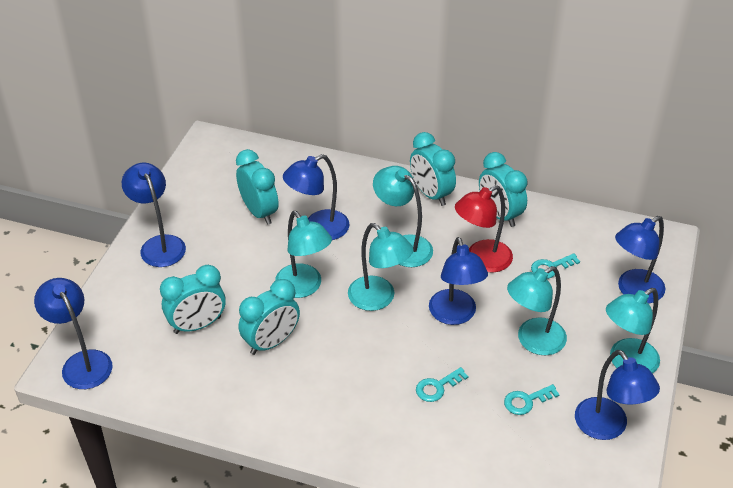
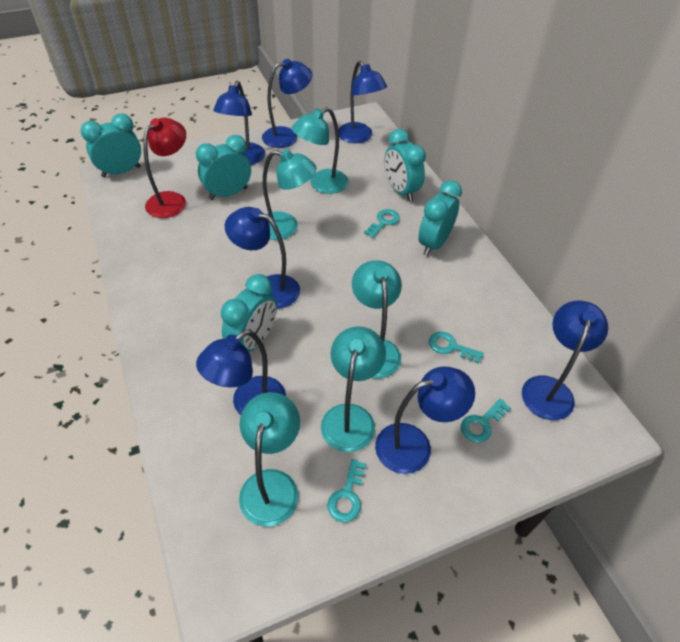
blue lamp: [34,278,113,389] [122,163,186,267] [283,154,350,240] [429,237,488,325] [575,350,660,440] [615,216,666,304] = 6 -> [196,330,286,415] [213,81,265,165] [225,207,300,309] [262,59,312,148] [338,61,387,143] [375,366,475,474] [522,301,608,420] = 7
turquoise key: [416,367,469,402] [504,384,560,415] [531,253,580,279] = 3 -> [327,459,366,522] [364,209,400,238] [429,332,484,364] [461,399,511,442] = 4

